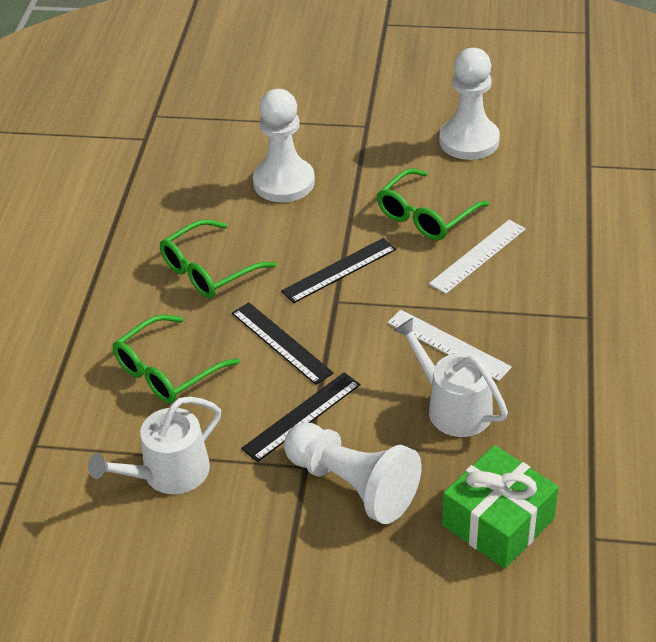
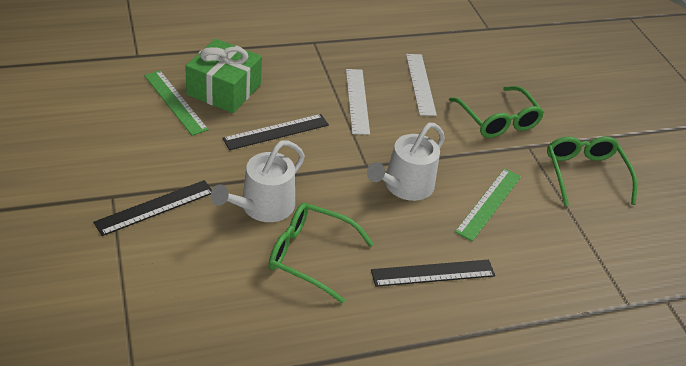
green ruler: none = 0 -> [144,70,209,136] [455,168,521,241] = 2
white pawn: [253,89,315,202] [284,422,422,524] [439,48,500,160] = 3 -> none = 0

